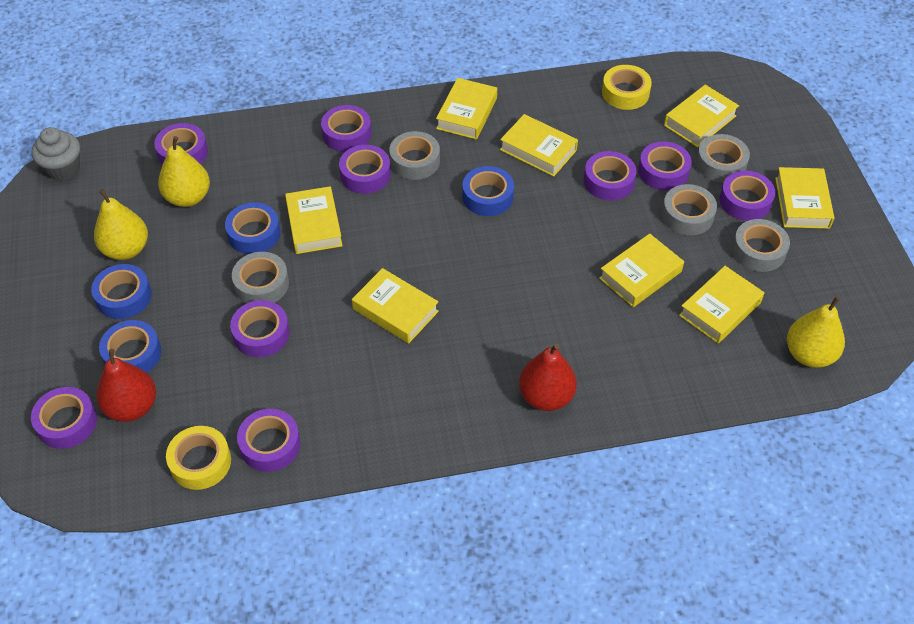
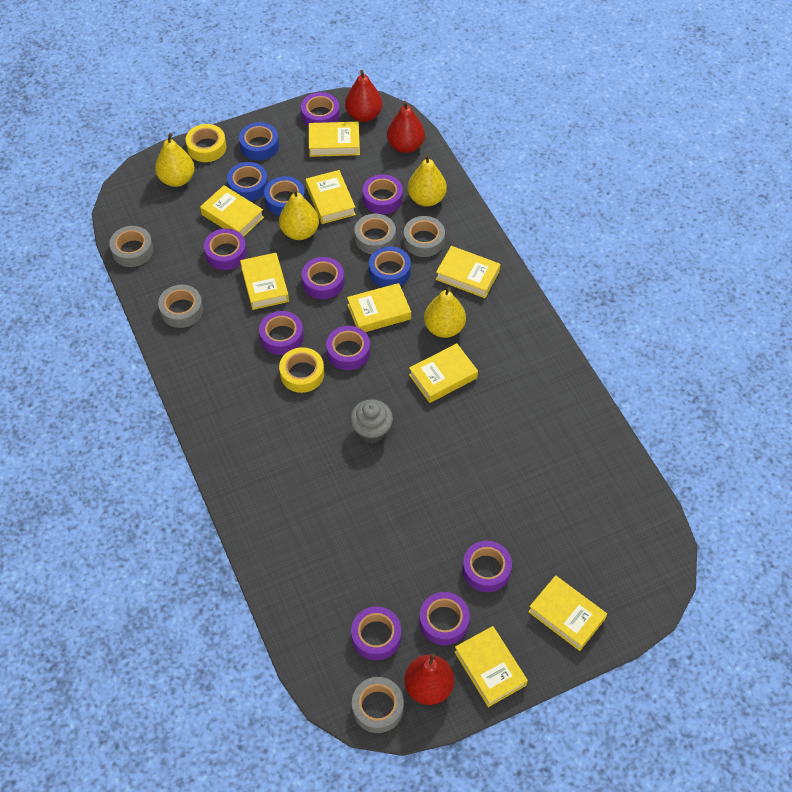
red pear: [96,349,156,422] [519,344,577,411] = 2 -> [345,70,382,122] [387,101,425,153] [404,653,454,705] = 3
yellow book: [285,186,343,254] [352,268,439,343] [436,78,497,139] [500,114,578,177] [599,234,684,307] [664,85,739,148] [679,266,764,343] [775,167,834,229] = 8 -> [200,185,264,237] [240,253,289,310] [306,170,356,224] [309,122,360,157] [347,283,411,332] [409,343,478,403] [436,246,500,298] [454,626,528,707] [528,575,607,651] = 9
yellow pear: [94,189,148,260] [158,136,210,207] [787,296,845,368] = 3 -> [155,133,195,187] [279,189,319,240] [408,154,447,207] [424,287,466,338] = 4

